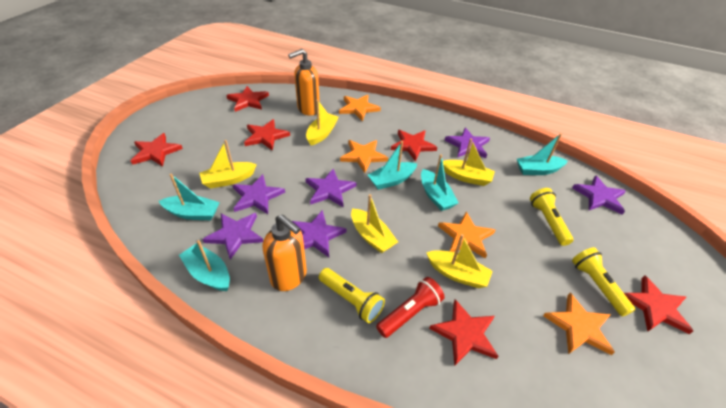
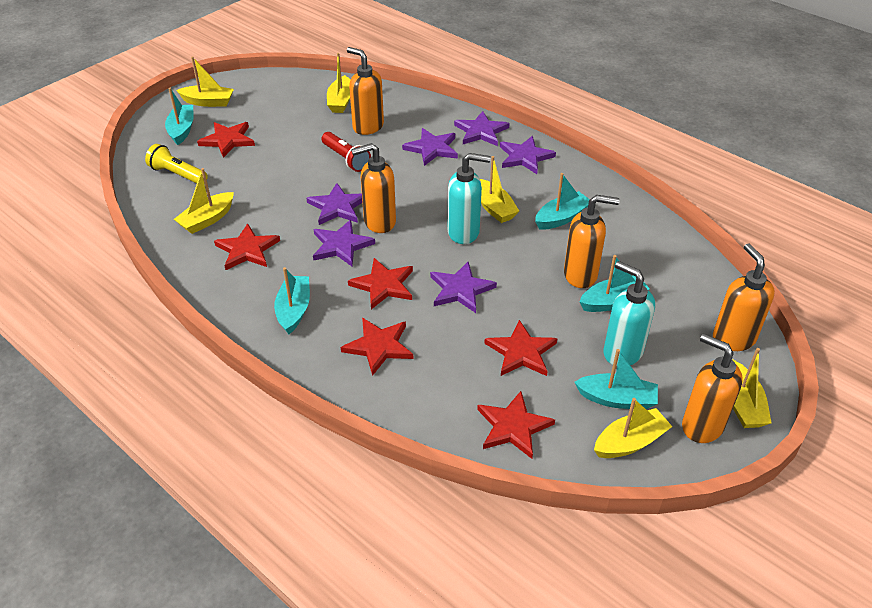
orange soap dispenser: [262,214,307,291] [288,49,320,116] = 2 -> [347,47,384,135] [351,143,396,233] [564,195,620,288] [682,334,742,443] [713,243,775,351] = 5
orange star: [339,94,381,121] [340,140,388,173] [438,211,495,259] [543,293,615,355] = 4 -> none = 0
turquoise soap dispenser: none = 0 -> [448,153,491,244] [603,261,655,366] = 2
yellow boat: [199,140,257,188] [306,100,339,145] [351,194,398,253] [426,234,493,288] [443,138,495,186] = 5 -> [174,168,234,234] [176,56,234,107] [327,53,350,113] [480,156,519,223] [594,398,673,458] [732,348,771,428] = 6
yellow flashlight: [319,268,385,323] [530,188,573,246] [572,247,635,317] = 3 -> [145,144,208,183] = 1

